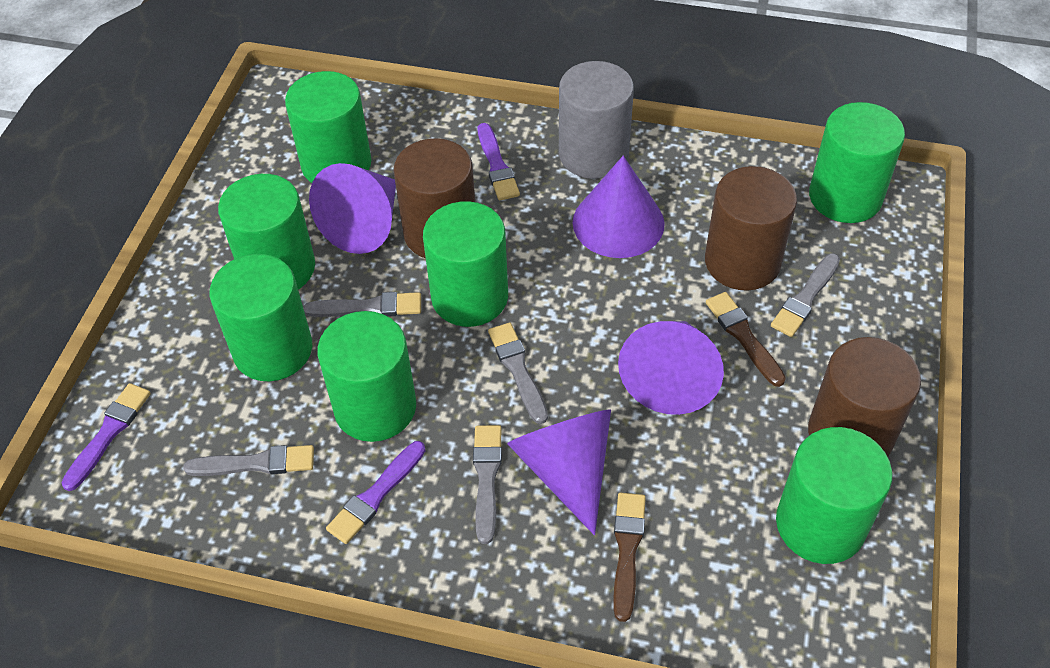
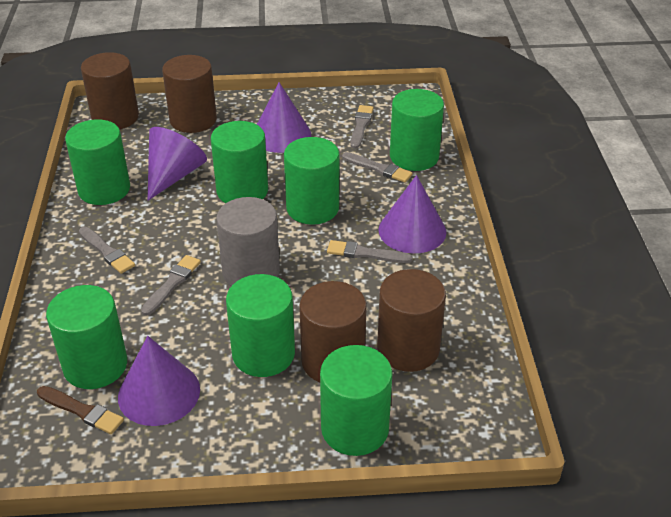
brown brush: [613,492,646,622] [706,292,786,387] = 2 -> [37,386,124,434] = 1
brown cylinder: [394,138,475,258] [705,166,797,291] [808,337,921,457] = 3 -> [81,52,139,129] [162,55,217,133] [299,281,367,382] [377,269,446,372] = 4
purple brush: [61,383,151,491] [326,441,426,544] [478,123,520,201] = 3 -> none = 0

